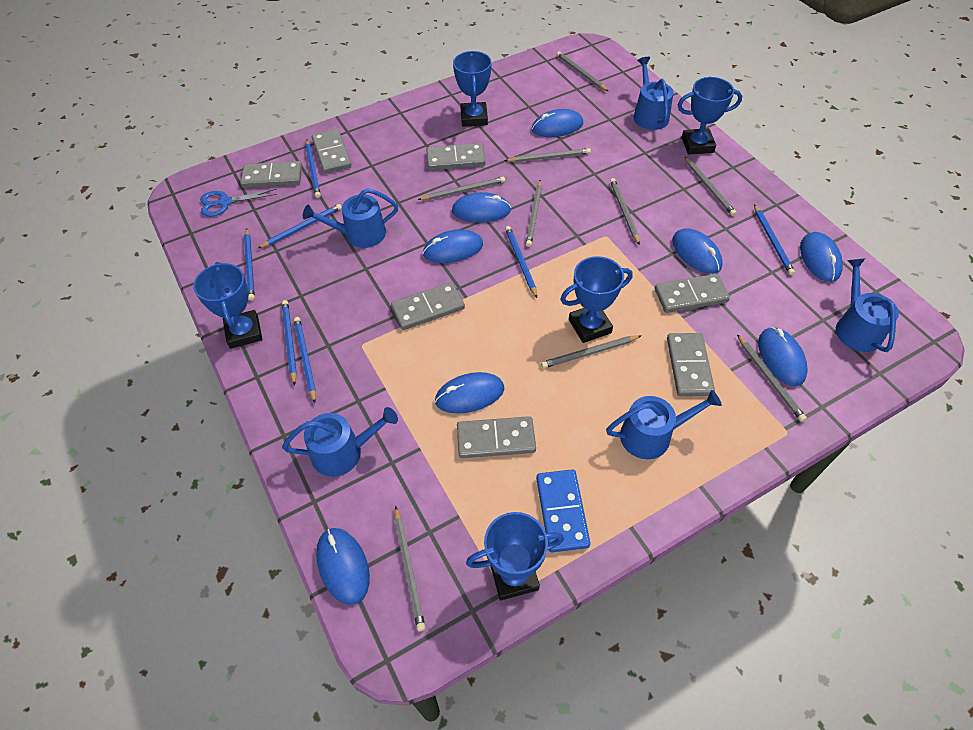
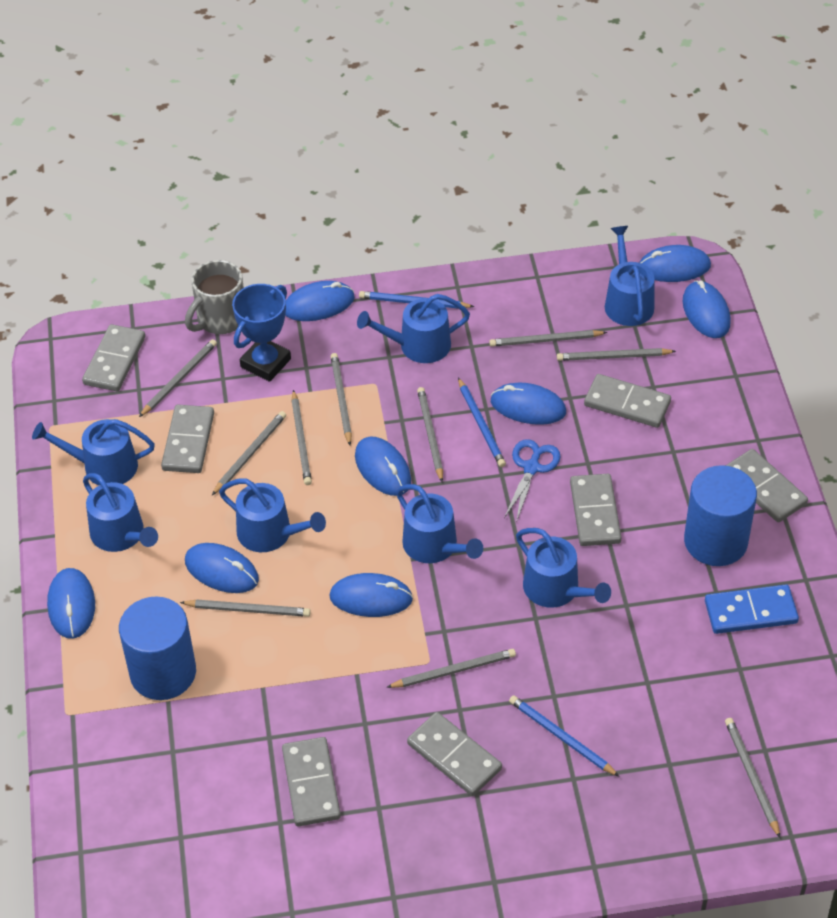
blue cylinder: none = 0 -> [119,596,196,700] [684,465,757,566] = 2
blue pencil: [244,228,255,301] [258,204,342,248] [282,300,297,386] [294,317,316,403] [305,140,321,198] [505,226,537,298] [754,204,795,275] = 7 -> [359,291,474,309] [458,377,506,467] [509,695,619,776] = 3
blue trophy: [193,262,262,349] [453,51,492,127] [466,512,564,600] [560,256,633,343] [678,77,742,155] = 5 -> [232,284,291,382] = 1
blue watering can: [282,407,398,477] [303,188,398,248] [606,390,722,459] [634,57,673,130] [836,258,899,352] = 5 -> [32,419,155,485] [83,473,158,552] [219,478,326,552] [357,294,470,363] [396,484,483,563] [516,528,611,608] [605,226,655,326] = 7
grey mug: none = 0 -> [185,260,244,334] = 1
grey pencil: [395,506,425,632] [418,177,505,200] [505,148,591,162] [526,180,542,247] [541,335,641,368] [557,51,608,91] [610,178,640,245] [685,157,737,216] [737,334,807,422] = 9 -> [139,339,217,417] [180,599,311,617] [212,411,286,495] [291,390,312,485] [331,353,352,445] [386,649,516,688] [417,387,443,482] [489,330,607,347] [557,348,676,361] [725,718,780,838] = 10

